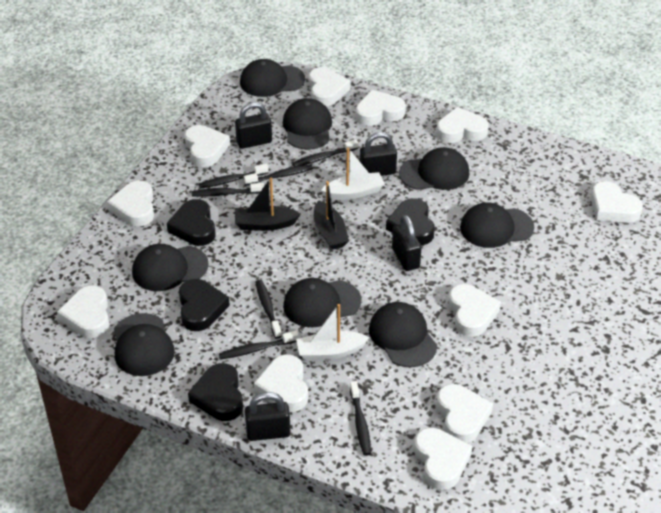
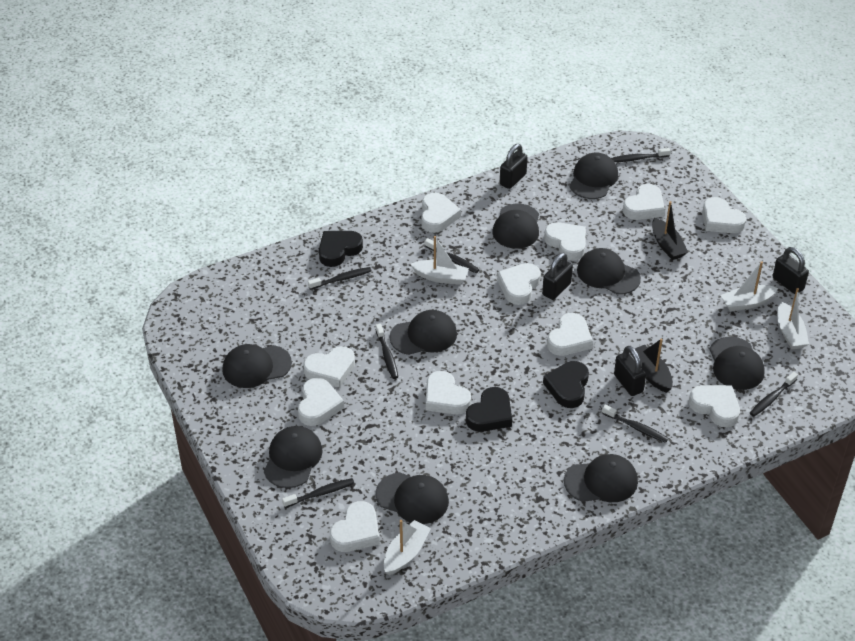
black cap: [114,313,175,376] [132,244,209,291] [240,59,305,97] [283,98,332,150] [283,278,361,327] [369,302,437,367] [399,147,469,190] [460,202,534,248] = 8 -> [222,344,292,388] [264,426,323,488] [376,472,449,524] [390,310,457,355] [492,204,539,249] [564,454,638,502] [569,153,618,199] [577,248,641,295] [709,337,765,390] = 9
black heart: [167,199,216,246] [179,279,230,331] [188,363,243,421] [386,198,435,245] = 4 -> [319,231,363,267] [466,387,512,432] [543,361,589,408] = 3
white boat: [296,304,370,360] [321,148,385,200] = 2 -> [384,520,431,575] [411,236,469,285] [720,261,778,311] [777,288,809,349] = 4

